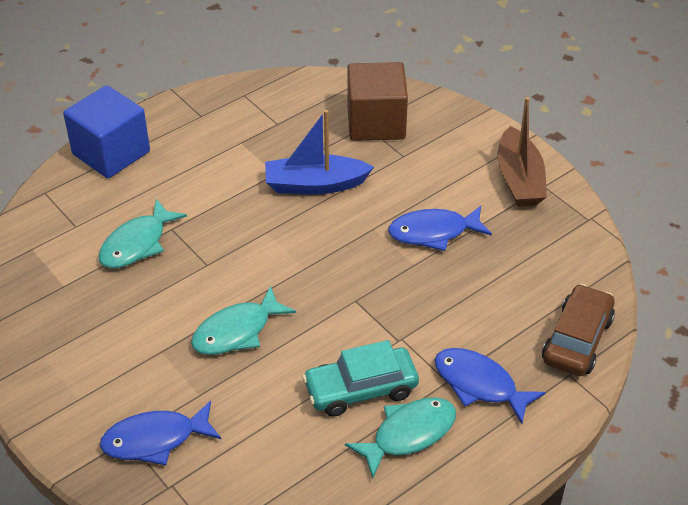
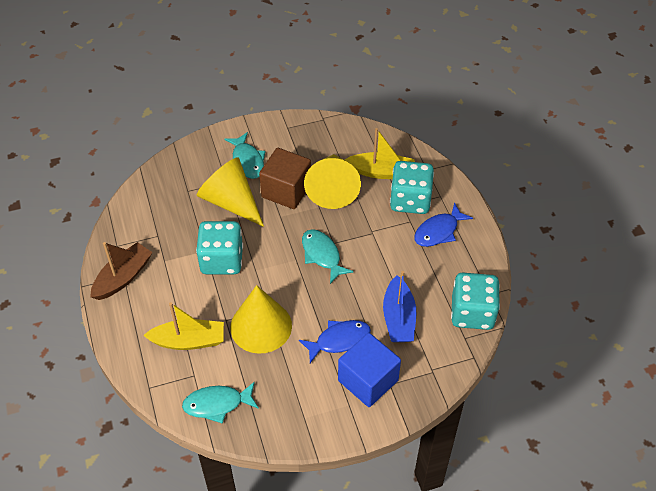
blue fish: [100,401,221,465] [388,206,492,251] [435,348,546,424] = 3 -> [299,320,371,363] [414,202,473,247] = 2
brown car: [542,284,615,376] = 1 -> none = 0
turquoise car: [302,340,419,417] = 1 -> none = 0
turquoise dice: none = 0 -> [196,221,243,274] [390,161,434,214] [451,273,500,330] = 3
yellow boat: none = 0 -> [143,302,224,350] [345,128,415,179] = 2
yellow cone: none = 0 -> [197,157,264,227] [230,285,292,354] [304,154,361,209] = 3

